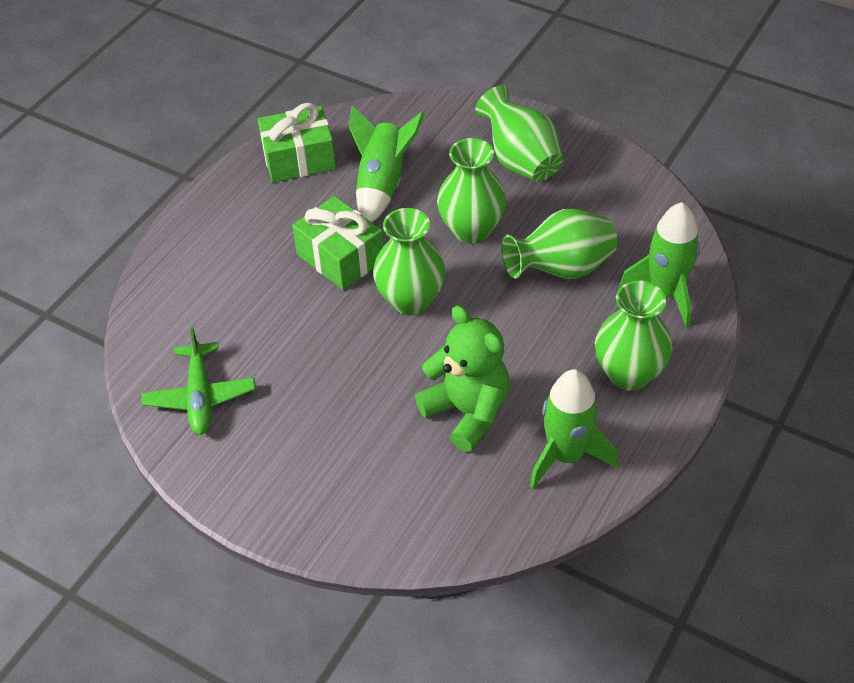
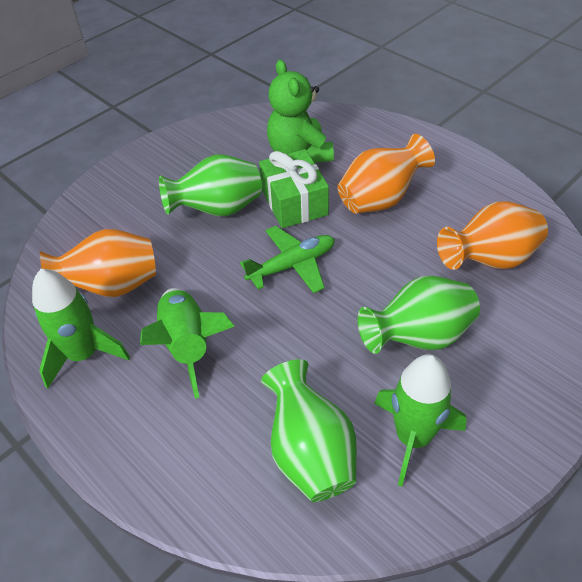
green gift: [258,103,336,182] [292,196,384,290] = 2 -> [259,149,329,228] = 1
green vase: [373,208,446,315] [437,138,506,244] [475,85,563,182] [501,209,617,279] [595,281,672,391] = 5 -> [159,154,261,216] [261,359,357,502] [357,276,480,354] = 3
orange vase: none = 0 -> [40,229,156,297] [337,134,435,214] [437,201,548,270] = 3

